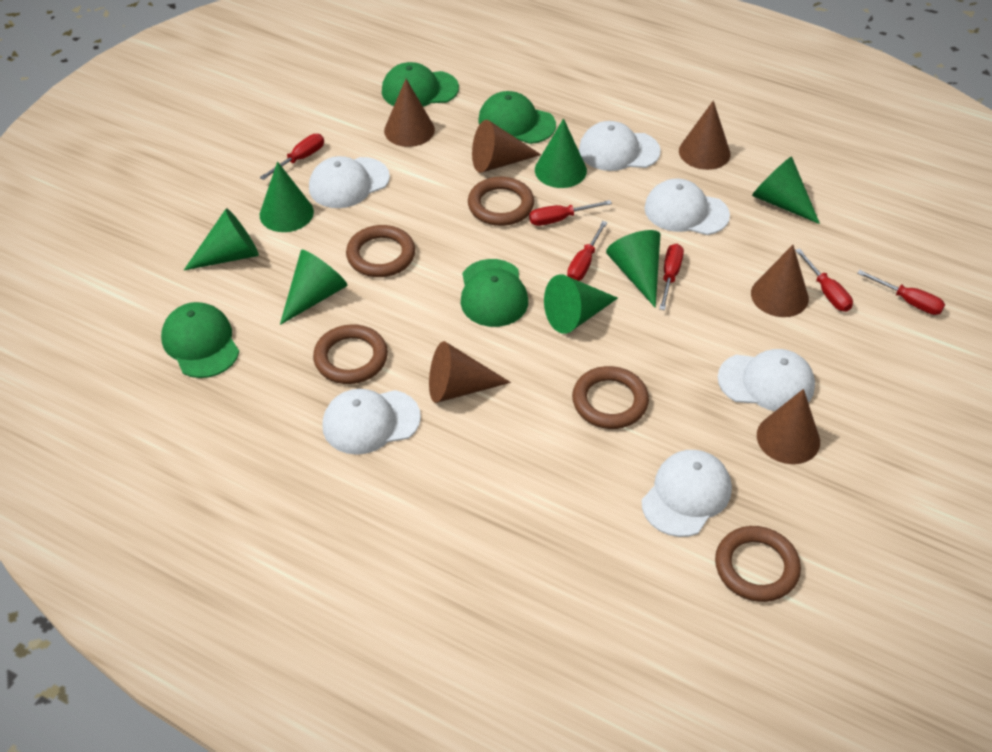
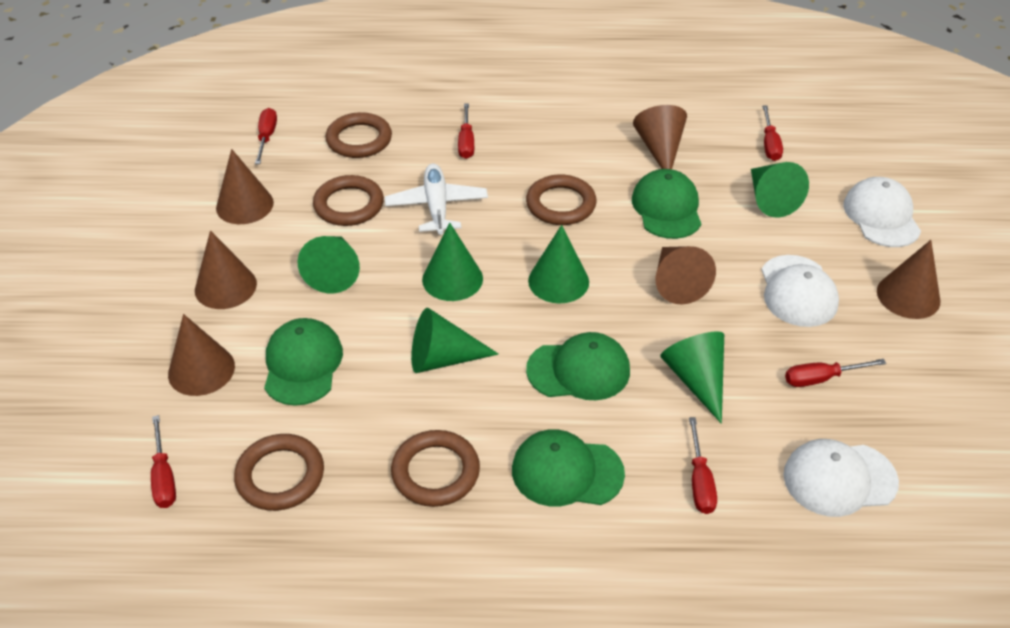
green cone: [184,208,259,270] [260,161,314,232] [280,250,347,325] [535,118,587,188] [544,275,618,334] [606,230,661,308] [752,157,820,224] = 7 -> [297,236,360,293] [411,308,499,373] [422,223,483,301] [528,225,589,303] [660,331,724,424] [751,162,809,218] = 6
white cap: [309,156,390,208] [323,389,421,455] [579,121,661,171] [642,450,732,537] [644,178,730,235] [718,349,815,411] = 6 -> [762,255,839,327] [783,439,899,517] [843,177,921,247] = 3
white plane: none = 0 -> [385,164,488,235] = 1

